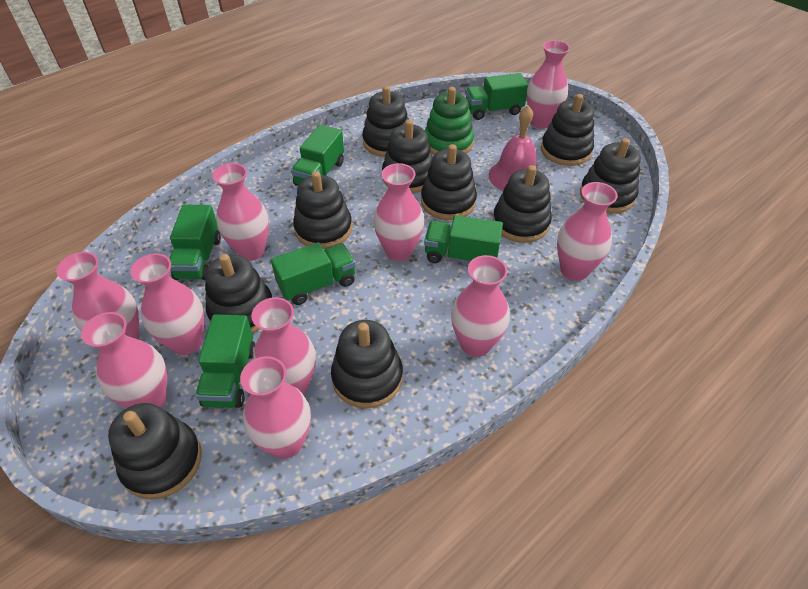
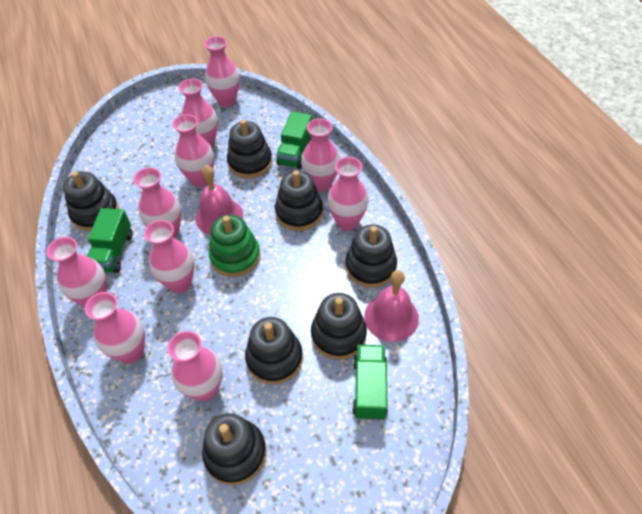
black stacking toy: [108,403,202,499] [205,254,272,333] [293,171,352,249] [331,320,403,408] [362,86,409,157] [382,120,433,193] [421,144,477,220] [493,165,552,243] [541,94,594,166] [580,138,641,214] = 10 -> [63,171,119,231] [202,413,267,485] [227,119,272,178] [245,317,303,385] [275,170,323,231] [311,293,367,360] [345,224,397,288] = 7
green truck: [169,205,221,280] [195,314,255,408] [271,242,356,305] [291,125,344,186] [424,215,503,263] [465,73,528,120] = 6 -> [87,208,133,273] [276,111,312,169] [352,345,388,420] = 3
pink bell: [489,105,539,191] = 1 -> [195,165,243,235] [364,270,419,342] = 2

